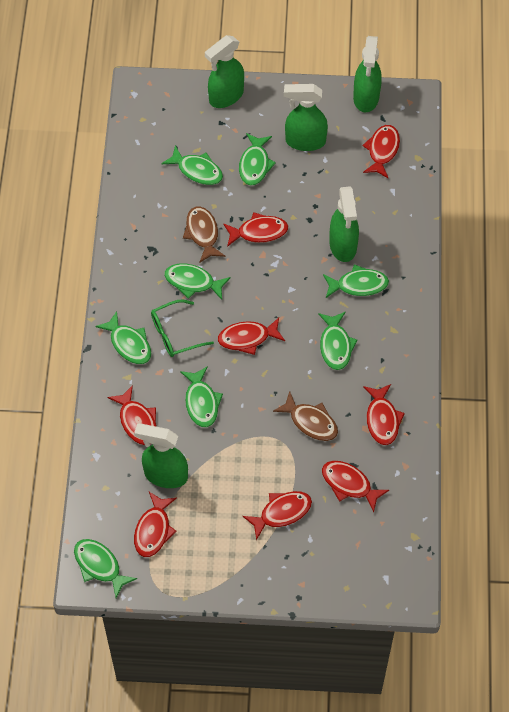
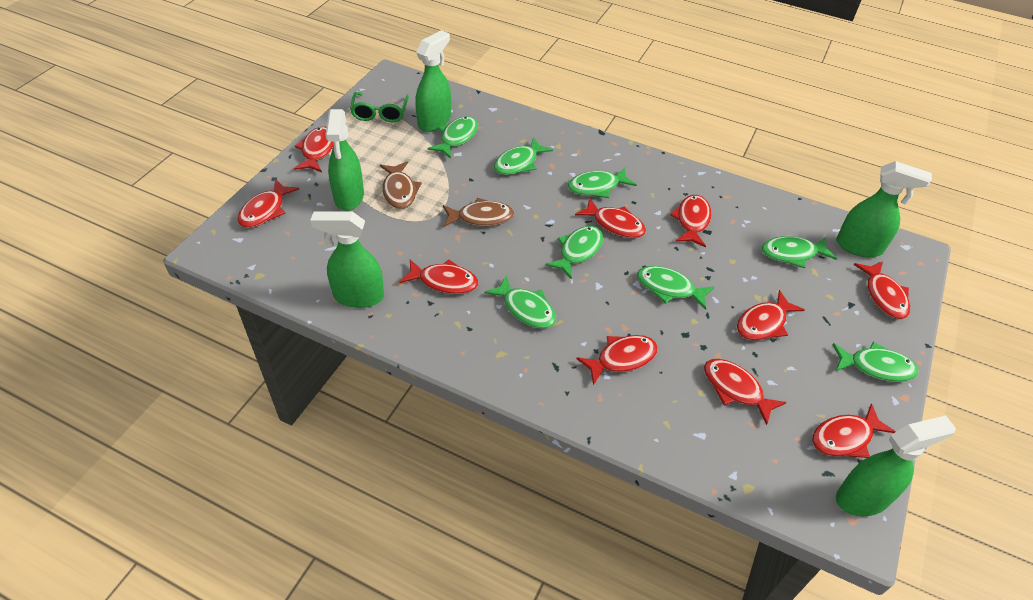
red fish: [108,385,157,445] [134,492,177,557] [218,318,285,355] [223,212,288,247] [243,491,312,540] [322,461,389,512] [362,125,400,178] [363,384,405,445] = 8 -> [237,179,299,228] [294,127,333,172] [400,259,478,294] [575,198,646,238] [576,335,658,385] [670,195,711,248] [704,359,787,425] [737,290,805,341] [812,403,896,458] [854,261,910,319] = 10

